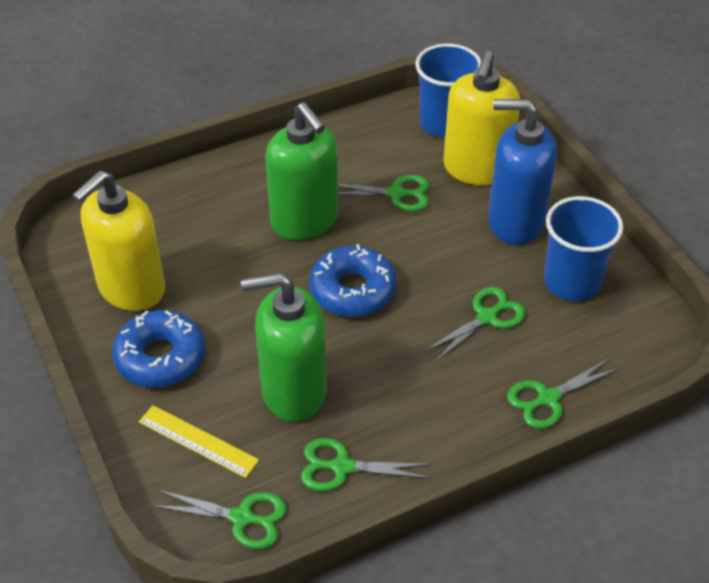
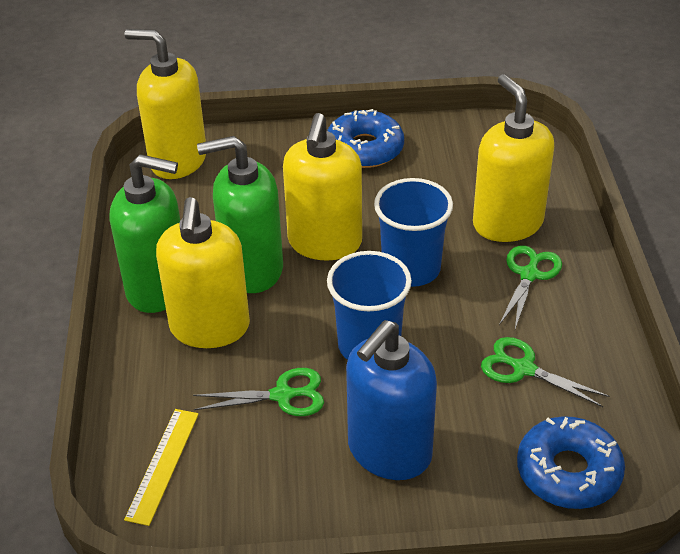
green scissors: [153,490,286,550] [301,438,432,491] [338,175,429,211] [424,287,526,362] [507,358,621,429] = 5 -> [193,368,324,416] [481,337,610,407] [499,246,562,329] = 3
yellow soap dispenser: [72,170,165,311] [443,51,520,185] = 2 -> [125,29,206,179] [156,197,250,348] [283,113,362,261] [473,74,554,242] = 4

